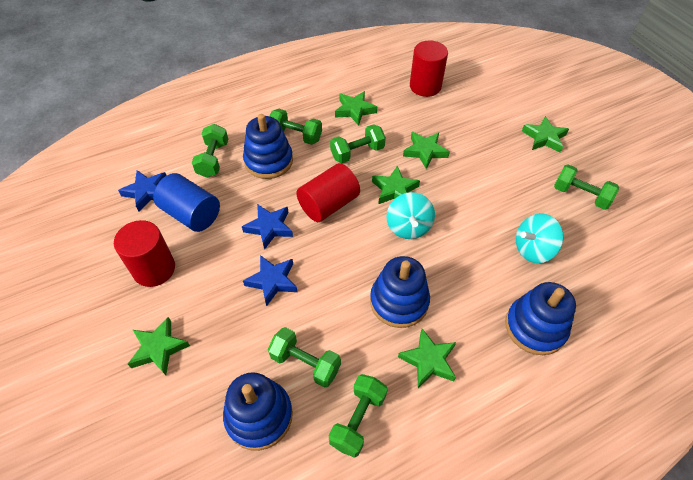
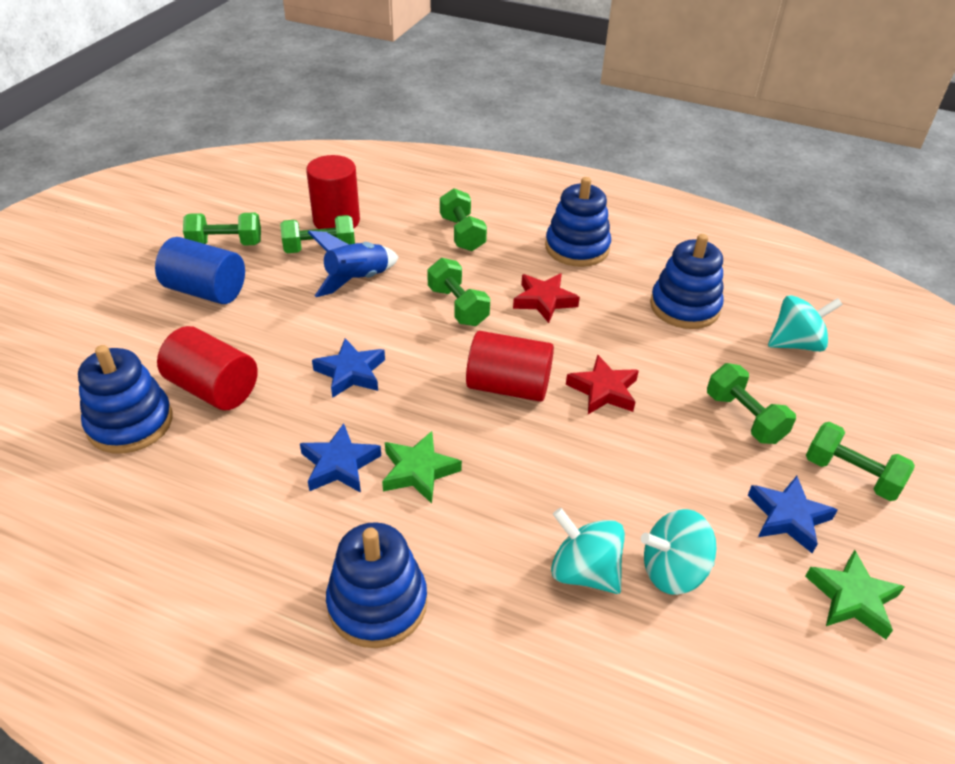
blue rocket: none = 0 -> [307,231,399,297] = 1
green star: [128,317,190,375] [335,91,377,126] [372,166,420,204] [398,329,456,388] [403,132,450,169] [522,116,569,153] = 6 -> [382,431,462,504] [805,550,905,639] = 2
red star: none = 0 -> [513,274,580,323] [566,354,639,414] = 2
turquoise spinning top: [386,192,435,239] [516,213,563,263] = 2 -> [551,508,625,594] [641,509,716,595] [768,295,843,352] = 3

